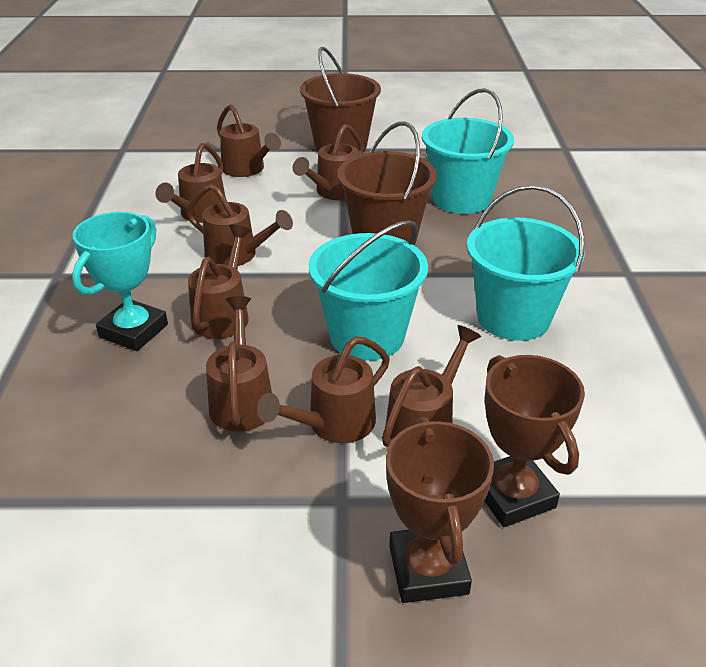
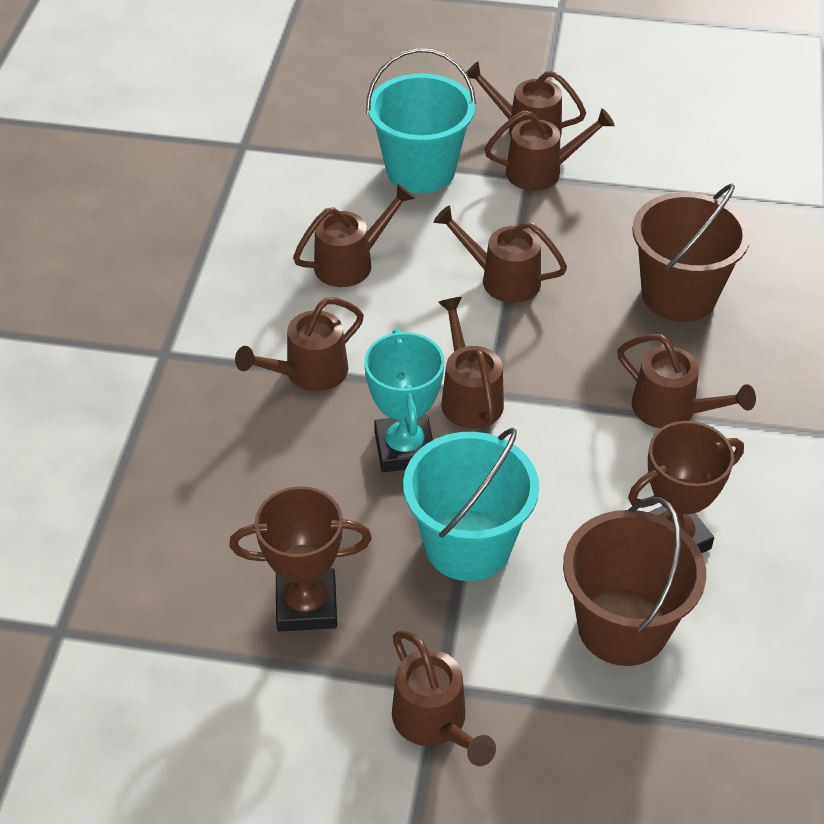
turquoise bucket: [309,220,428,361] [422,88,514,214] [467,185,584,341] = 3 -> [366,48,476,193] [403,428,539,581] = 2

